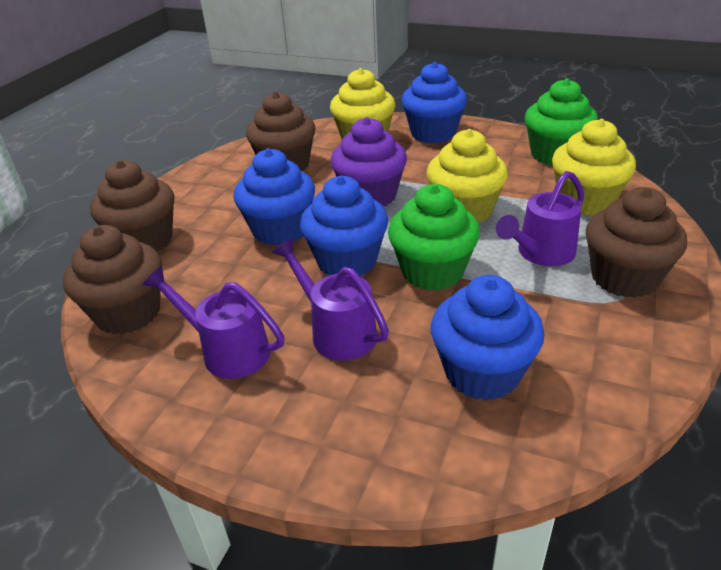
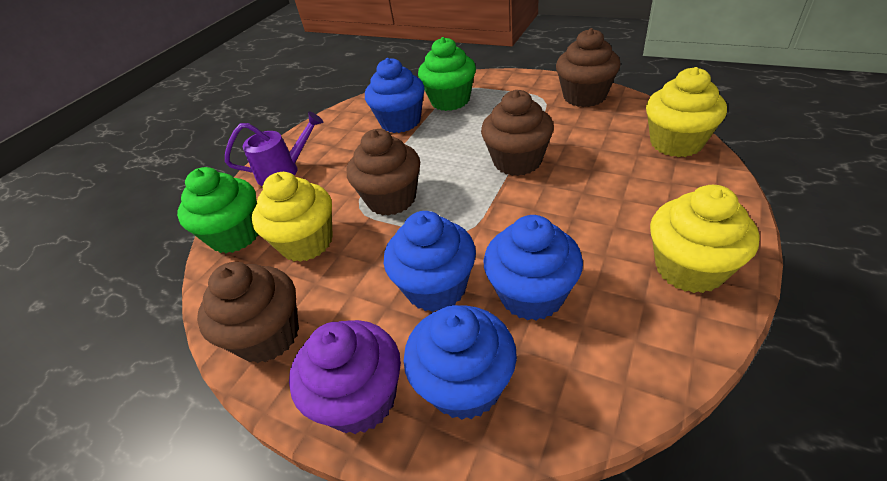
purple watering can: [143,266,284,379] [272,238,389,361] [496,171,584,266] = 3 -> [225,111,323,186] = 1

